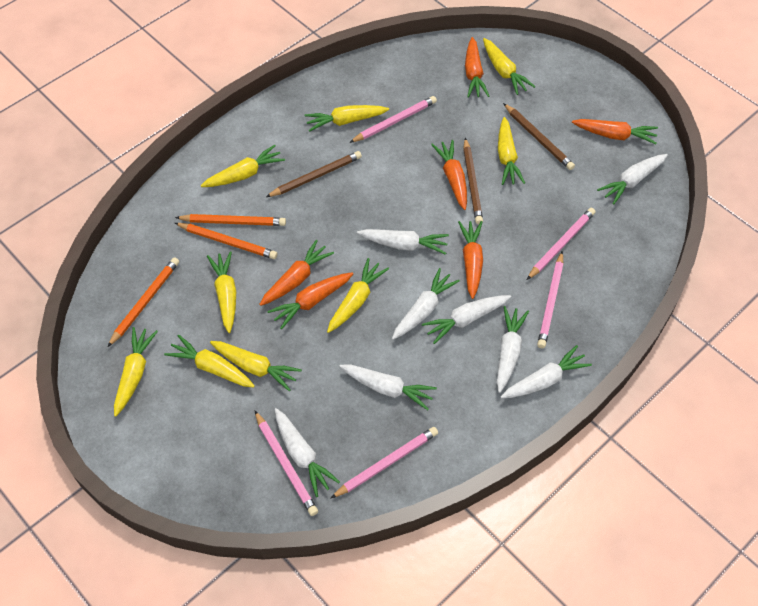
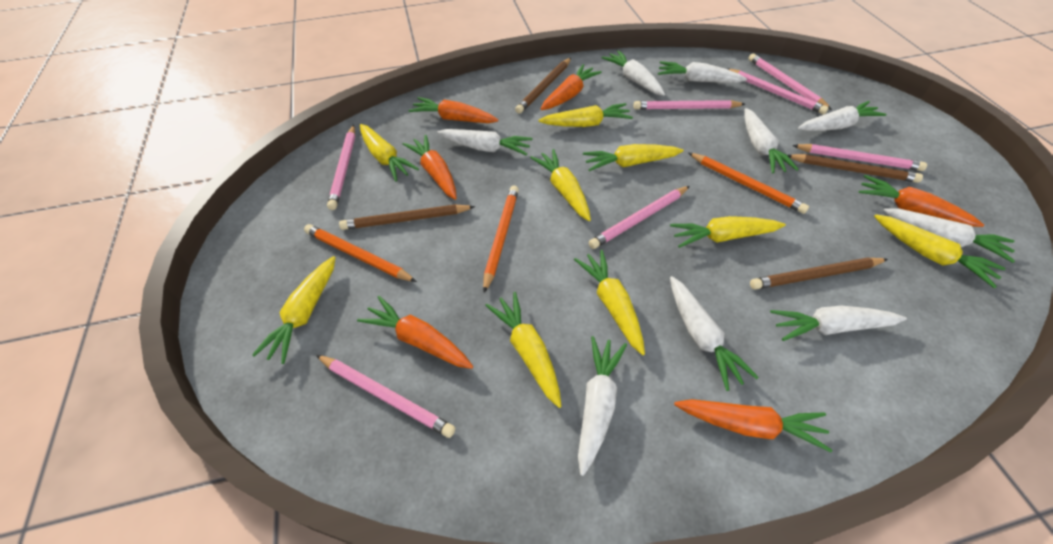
brown pencil: [266,151,362,197] [463,138,483,224] [503,103,575,170] = 3 -> [339,204,475,230] [515,58,571,114] [750,257,888,290] [787,154,923,183] = 4
pink pencil: [254,410,318,516] [330,427,438,499] [349,96,437,143] [527,208,595,280] [537,252,563,349] = 5 -> [316,355,455,438] [327,125,355,210] [589,186,690,249] [633,100,745,110] [727,69,829,114] [749,54,832,110] [792,144,927,171] = 7
white carrot: [274,408,340,497] [339,365,437,410] [357,229,449,255] [392,268,460,340] [422,295,511,344] [497,306,529,393] [501,345,592,399] [597,154,668,205] = 8 -> [437,129,533,155] [578,336,627,476] [601,50,665,96] [658,61,747,83] [670,276,759,391] [744,108,799,173] [770,306,907,341] [798,101,887,131] [883,209,1015,263] = 9

